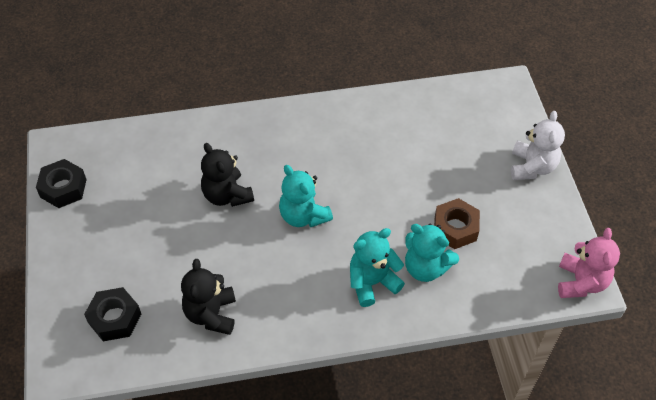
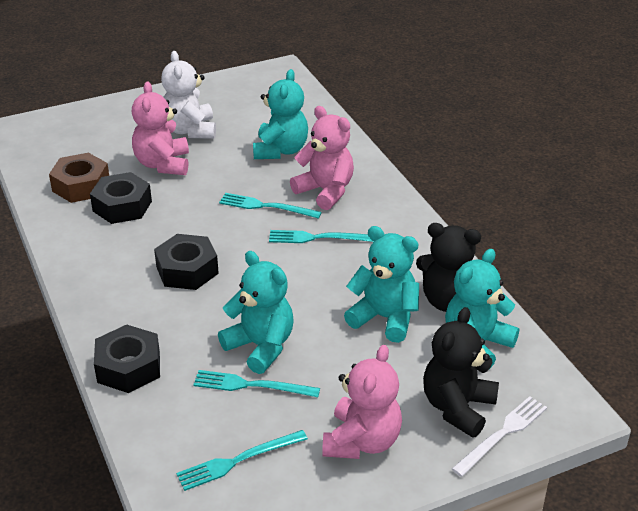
black nut: [36,159,87,208] [84,287,141,341] = 2 -> [90,172,152,224] [94,324,160,393] [154,234,219,290] = 3
pink teddy bear: [558,228,620,298] = 1 -> [132,82,189,175] [290,106,354,210] [322,345,402,459] = 3
turquoise fork: none = 0 -> [176,430,308,491] [193,370,320,397] [219,193,322,219] [269,230,374,243] = 4
turquoise teddy bear: [279,165,333,227] [350,228,405,307] [405,224,459,282] = 3 -> [218,251,294,374] [253,69,308,159] [344,226,419,343] [445,249,519,367] = 4
white fork: none = 0 -> [452,396,547,477] = 1

